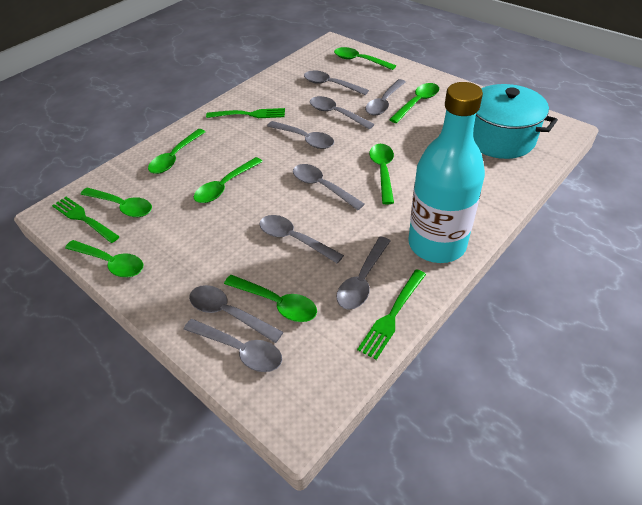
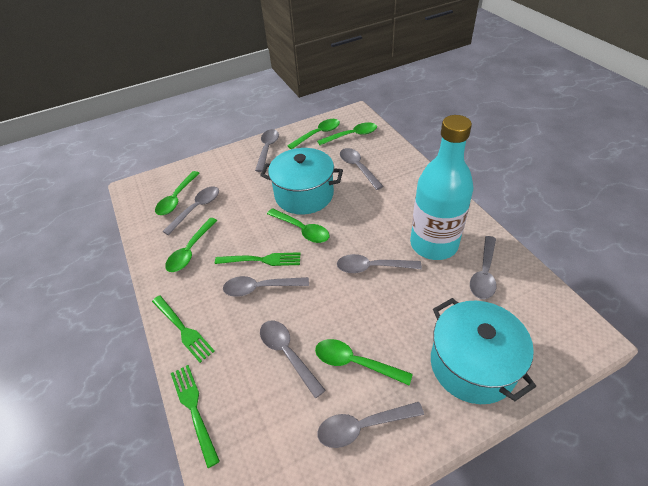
green spoon: [65,240,144,277] [80,188,152,217] [148,129,206,174] [194,157,263,203] [224,275,317,322] [334,47,396,70] [369,144,394,205] [389,83,439,123] = 8 -> [155,171,200,215] [165,218,217,272] [267,208,329,243] [287,119,340,149] [315,339,413,385] [317,122,377,145] = 6
grey spoon: [184,319,282,372] [189,285,283,343] [260,215,344,264] [267,121,334,149] [293,164,365,210] [304,70,369,95] [310,96,375,129] [336,237,390,310] [365,79,406,116] = 9 -> [162,186,219,235] [223,276,309,297] [255,129,279,172] [260,320,326,398] [317,402,424,448] [337,254,422,273] [340,148,384,190] [470,236,496,299] = 8
turquoise pot: [473,84,558,159] = 1 -> [260,148,343,215] [431,298,536,404] = 2

